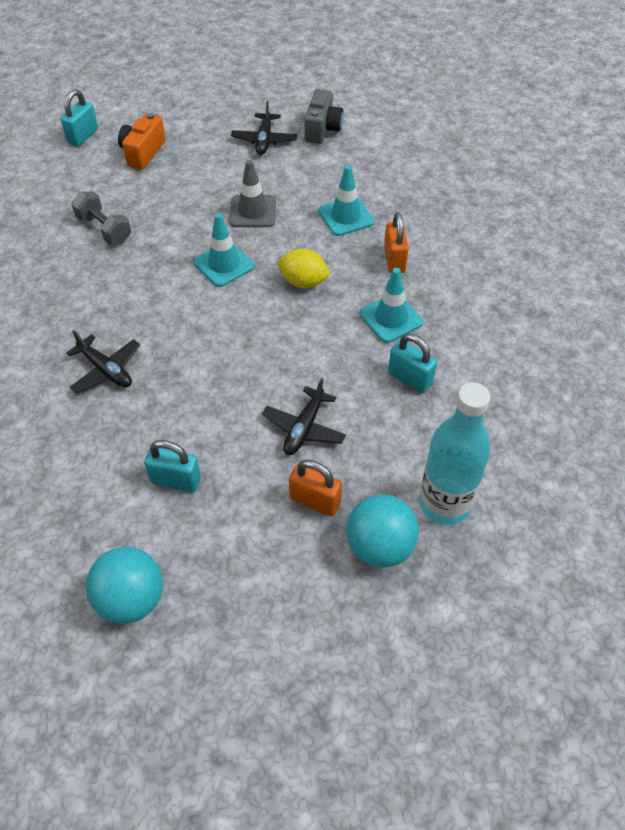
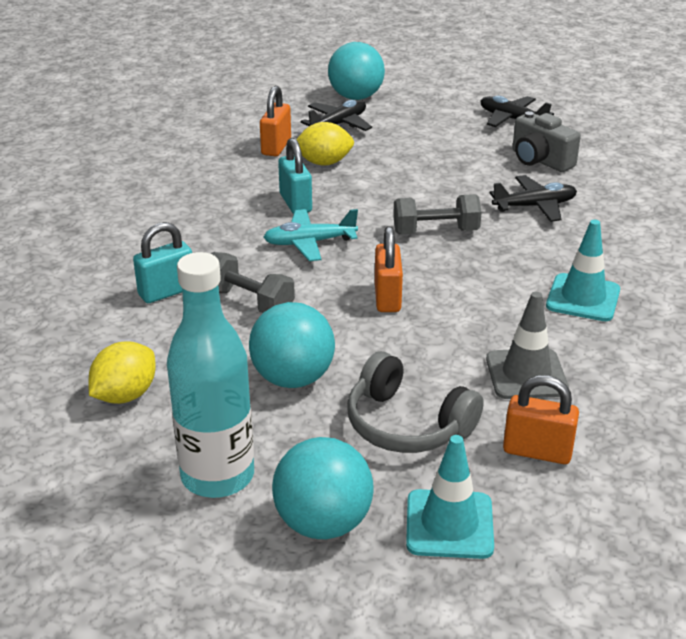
grey dumbbell: [71,192,131,245] = 1 -> [211,252,295,313] [393,194,482,234] = 2
grey headphones: none = 0 -> [347,351,484,453] = 1
orange camera: [118,113,166,170] = 1 -> none = 0
orange padlock: [289,460,342,516] [384,212,409,273] = 2 -> [260,86,291,156] [375,226,403,312] [503,375,579,464] = 3
turquoise ball: [86,547,163,624] [346,495,419,568] = 2 -> [249,302,335,388] [272,437,374,539] [328,42,385,100] = 3
turquoise padlock: [61,89,98,147] [144,440,201,492] [388,334,437,393] = 3 -> [133,222,192,303] [278,138,312,214] = 2
turquoise plane: none = 0 -> [263,209,358,261] = 1
turquoise traffic cone: [194,213,255,287] [318,165,374,236] [359,268,423,343] = 3 -> [406,435,494,559] [546,220,620,321] = 2
yellow lemon: [276,249,329,288] = 1 -> [89,341,156,404] [296,122,354,166] = 2

